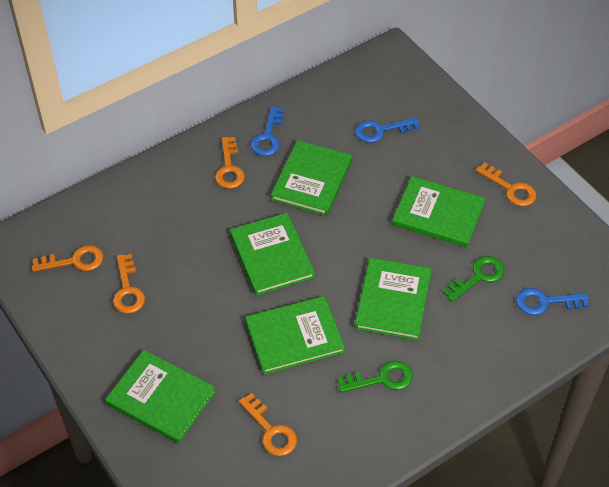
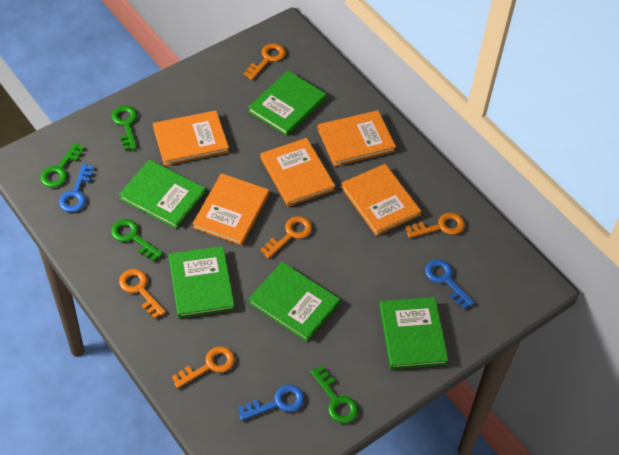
green book: [105,350,216,443] [230,213,315,296] [245,296,345,375] [271,140,352,216] [355,258,432,340] [392,176,485,248] = 6 -> [119,160,206,229] [169,246,235,318] [248,71,326,136] [249,262,340,342] [379,297,449,369] = 5
green key: [338,361,413,393] [442,256,504,302] = 2 -> [40,143,85,188] [111,105,137,150] [111,219,163,262] [310,366,358,423] = 4
orange book: none = 0 -> [153,110,229,166] [193,173,269,245] [260,138,335,207] [317,110,396,167] [341,164,421,236] = 5

